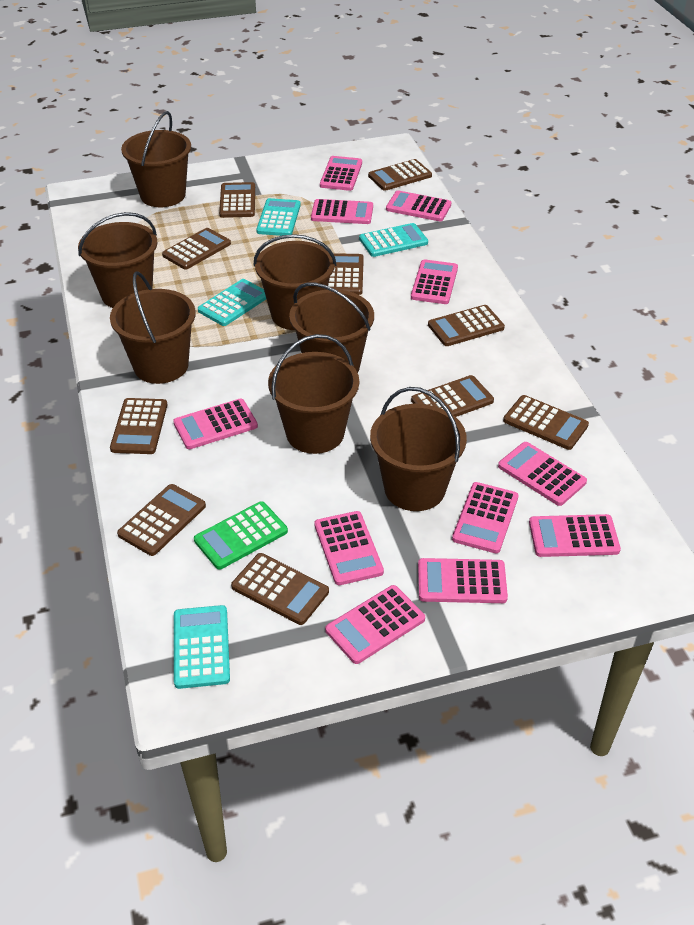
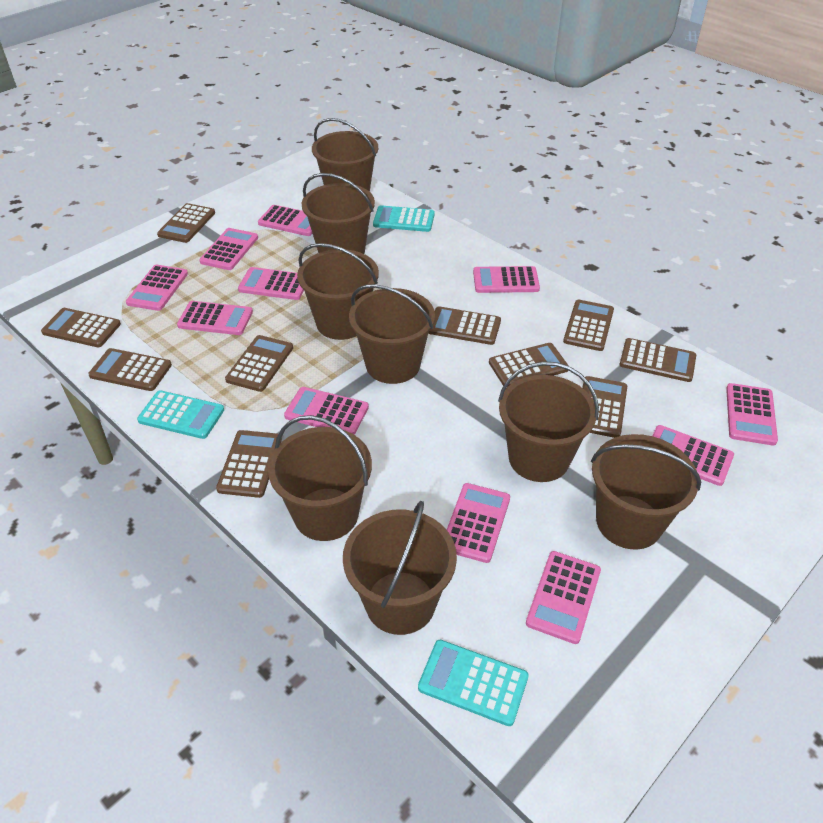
brown bucket: [78,212,158,308] [110,271,196,384] [121,111,191,207] [254,234,337,330] [268,334,359,454] [289,283,374,373] [370,387,467,511] = 7 -> [268,415,372,541] [297,243,379,340] [302,173,375,254] [312,118,378,192] [343,501,457,635] [349,284,435,384] [498,361,599,482] [591,434,701,550] = 8
green calculator: [194,501,288,570] = 1 -> none = 0
turquoise calculator: [174,605,230,689] [198,279,266,326] [256,198,301,236] [359,223,428,257] = 4 -> [137,391,224,439] [373,205,435,232] [418,640,529,726] = 3

